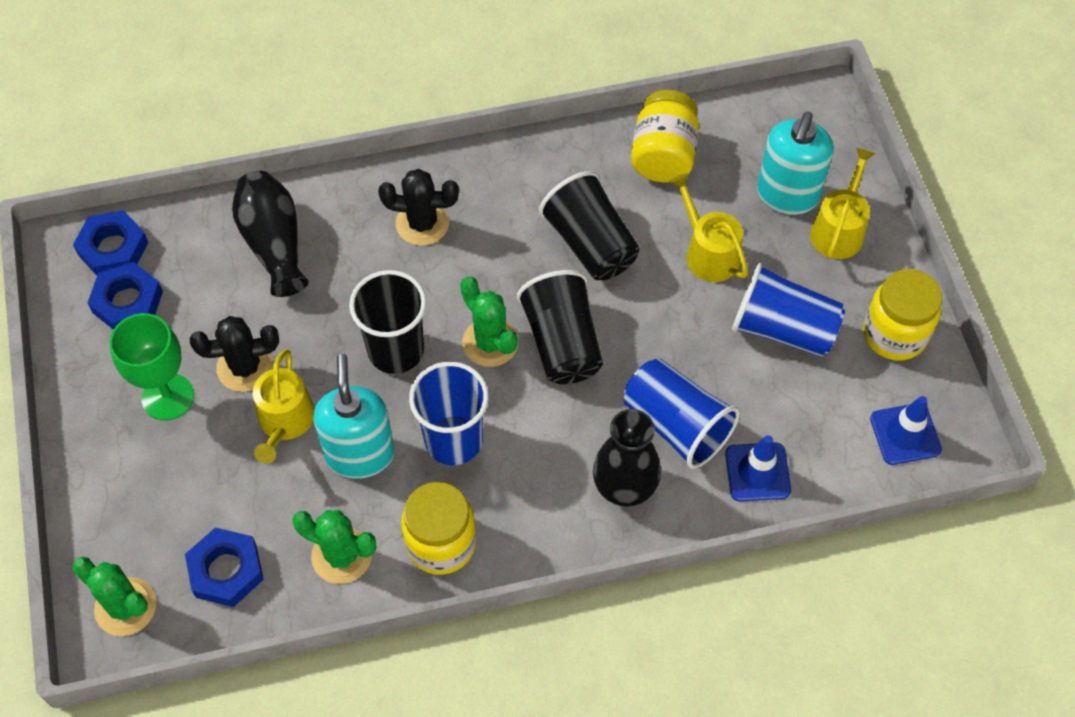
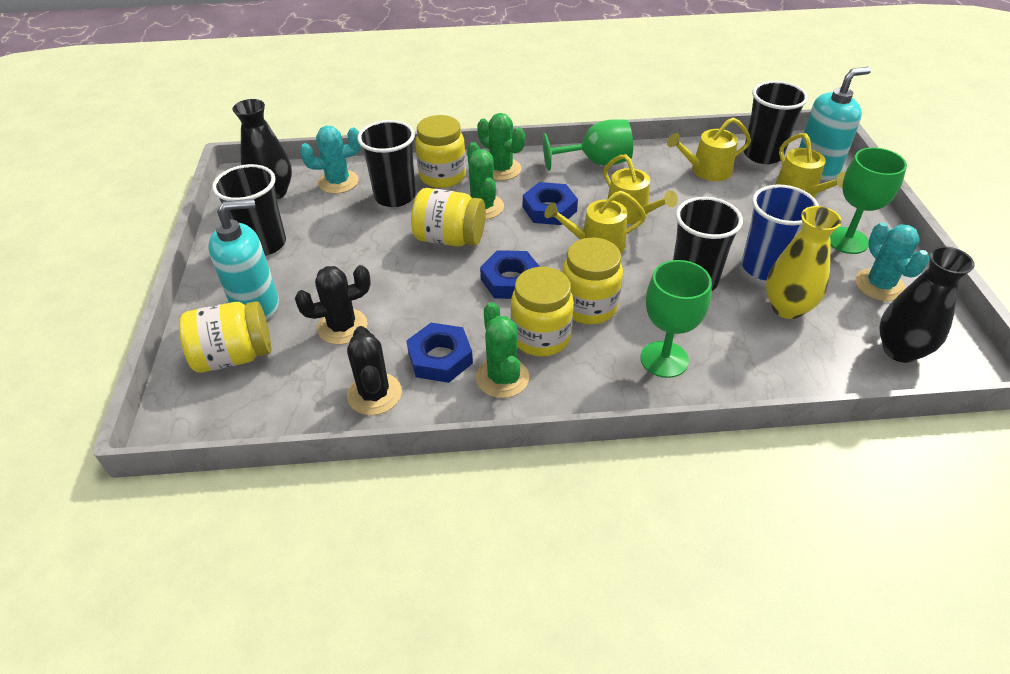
black cup: [349,270,426,374] [517,270,603,384] [539,171,640,280] = 3 -> [212,164,286,256] [357,120,416,207] [673,197,743,291] [744,81,808,164] = 4
blue cup: [409,362,489,465] [624,358,740,469] [732,263,845,357] = 3 -> [742,184,819,281] = 1
blue traffic cone: [725,435,791,501] [870,396,942,465] = 2 -> none = 0
green goblet: [110,313,194,421] = 1 -> [543,119,633,171] [641,260,712,378] [830,147,907,254] = 3
turquoise cactus: none = 0 -> [300,125,361,194] [855,222,930,301] = 2
yellow jar: [401,482,476,575] [631,90,699,182] [863,269,942,361] = 3 -> [179,301,271,373] [411,188,486,246] [415,115,466,188] [511,267,574,356] [562,238,623,324] = 5
yellow vase: none = 0 -> [766,206,842,319] = 1
yellow watering can: [253,349,315,464] [670,173,748,282] [810,148,876,259] = 3 -> [544,191,646,253] [603,154,678,224] [667,118,751,181] [775,133,845,198] = 4

